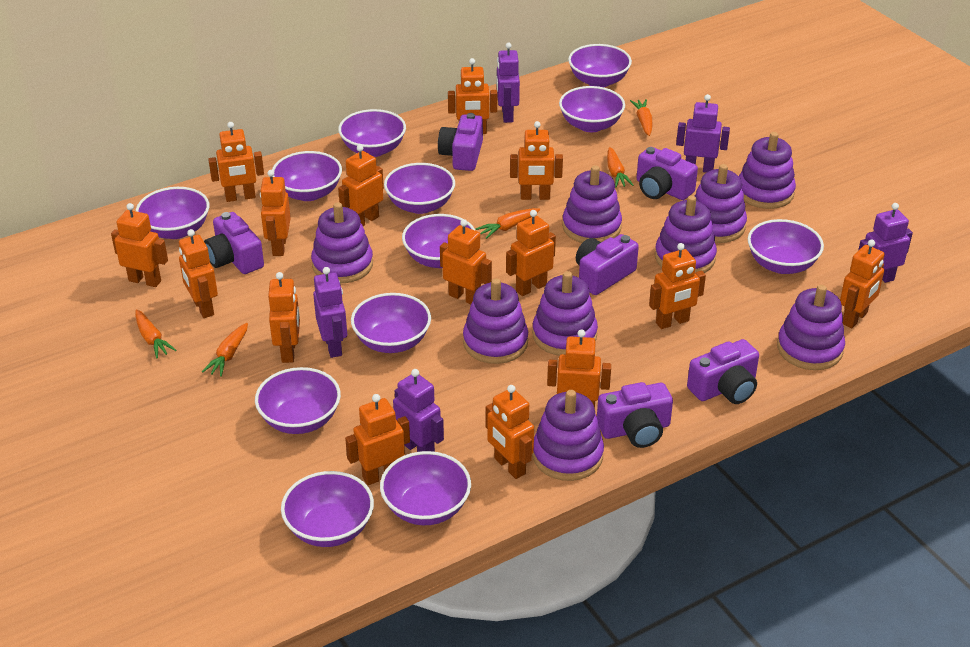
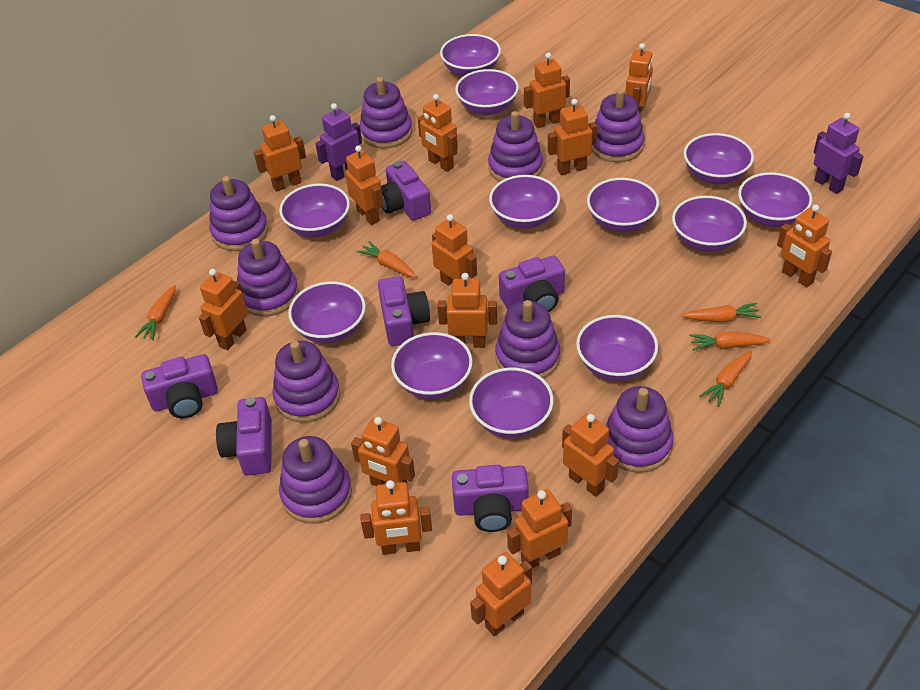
purple robot: [313,267,347,358] [393,369,444,452] [496,43,520,123] [676,94,730,173] [858,203,913,283] = 5 -> [315,103,362,181] [814,113,864,194] = 2

